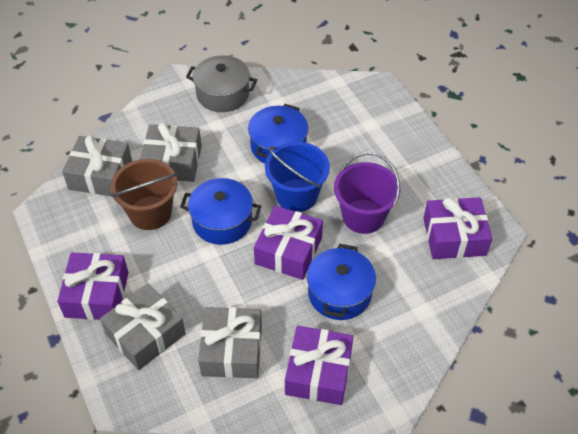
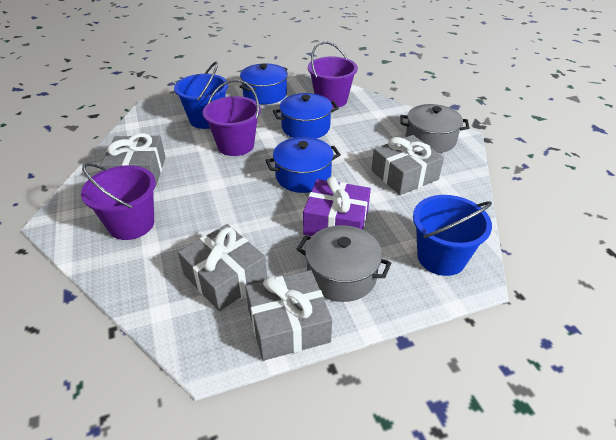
blue bucket: [265,142,330,212] = 1 -> [174,62,228,129] [413,195,492,276] = 2
brown bucket: [111,159,177,230] = 1 -> none = 0
grey pot: [186,55,257,112] = 1 -> [297,225,391,302] [400,104,469,153] = 2
purple bucket: [334,152,401,234] = 1 -> [81,163,156,240] [203,79,261,156] [308,41,358,108] = 3
purple gift: [57,252,129,320] [254,206,323,280] [285,326,353,405] [423,197,492,259] = 4 -> [303,177,371,236] = 1

